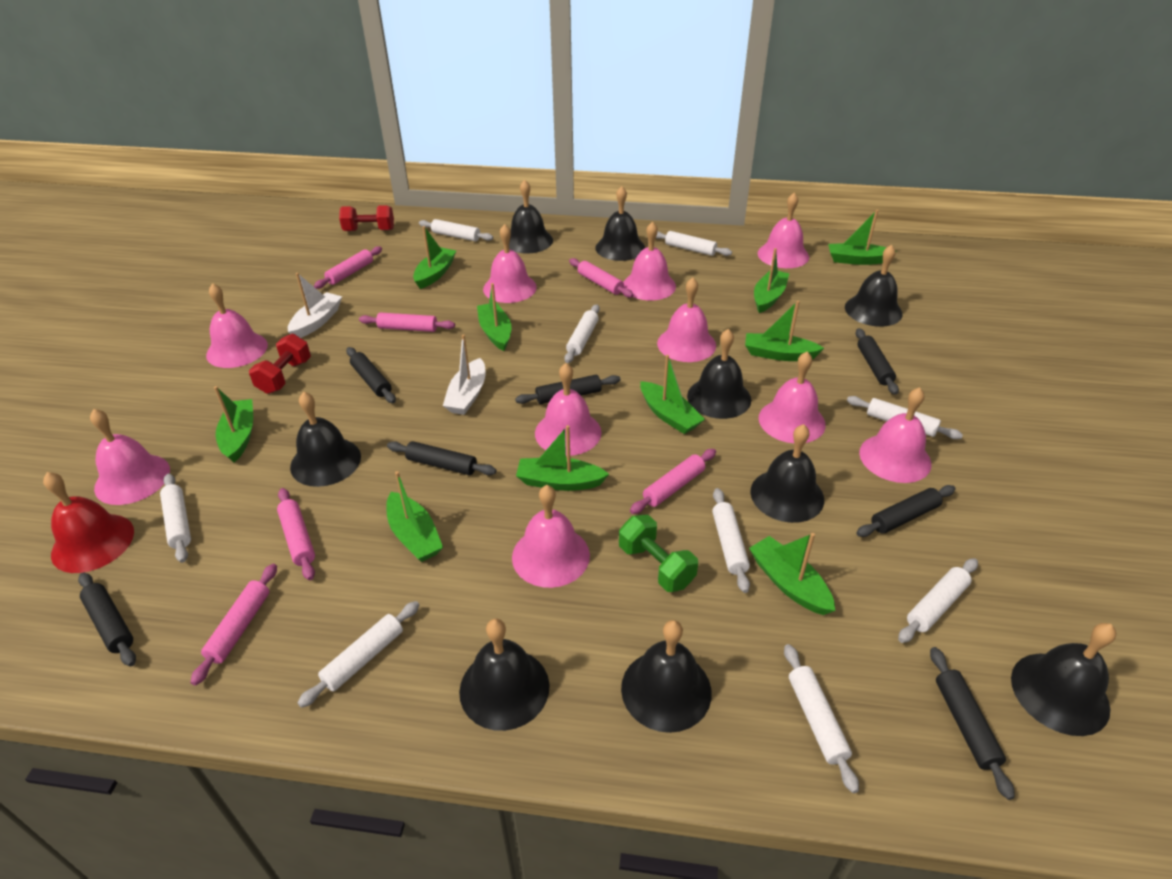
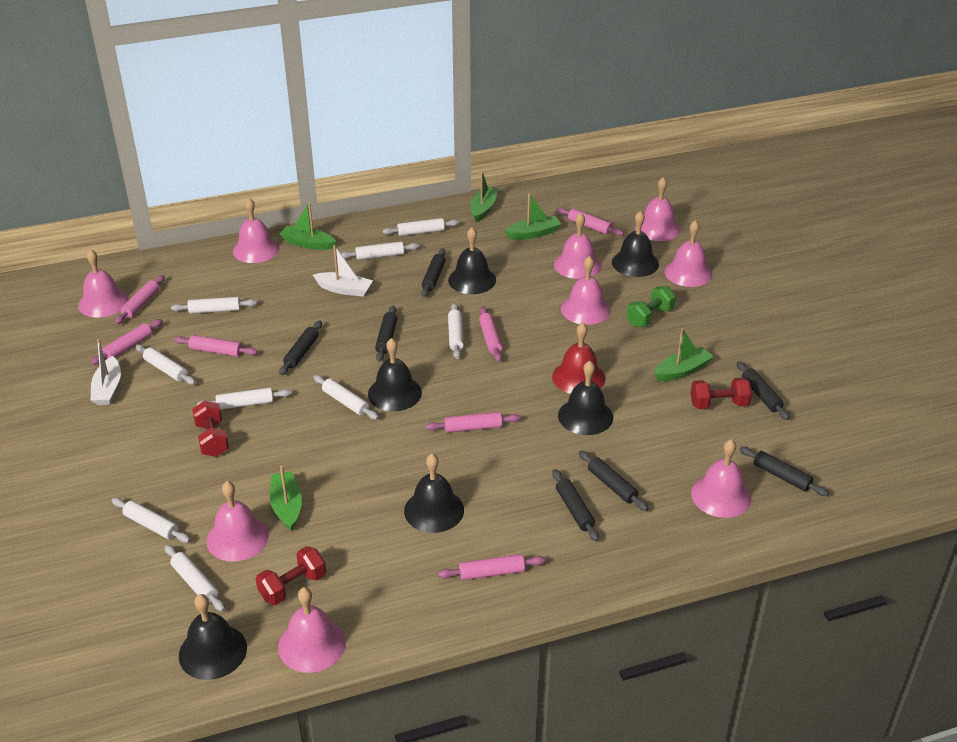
black bell: [290,392,361,487] [459,619,549,731] [509,180,553,253] [595,186,645,261] [621,620,712,733] [687,329,751,419] [750,424,824,523] [845,245,903,327] [1011,623,1116,736] = 9 -> [179,594,247,680] [368,338,422,411] [404,454,464,533] [448,227,496,294] [558,361,613,435] [612,211,659,277] = 6
green boat: [214,386,253,463] [386,471,443,562] [413,226,456,289] [477,283,511,351] [516,425,609,491] [640,355,705,434] [745,301,824,361] [749,533,835,615] [754,248,789,313] [828,210,897,265] = 10 -> [270,466,302,531] [280,203,336,250] [470,171,498,222] [505,193,561,240] [654,328,714,381] = 5
pink bell: [90,409,170,505] [206,283,268,368] [483,224,537,303] [512,485,590,588] [535,363,602,456] [623,221,676,301] [657,277,716,362] [758,193,809,268] [759,352,826,443] [859,387,931,483] = 10 -> [78,249,128,318] [207,481,269,562] [233,198,280,263] [278,587,346,673] [554,213,601,279] [561,256,611,325] [635,177,680,241] [664,220,712,287] [691,439,751,518] = 9
pink rolling pin: [190,564,277,686] [277,488,315,580] [314,246,382,289] [359,312,455,332] [569,258,634,298] [630,449,716,514] = 6 -> [90,319,163,365] [115,275,165,324] [174,335,258,357] [426,412,521,433] [438,554,545,580] [479,306,503,362] [557,207,624,236] = 7
red dumbbell: [249,334,311,394] [339,205,394,231] = 2 -> [192,401,229,457] [256,546,326,605] [691,378,752,409] = 3

